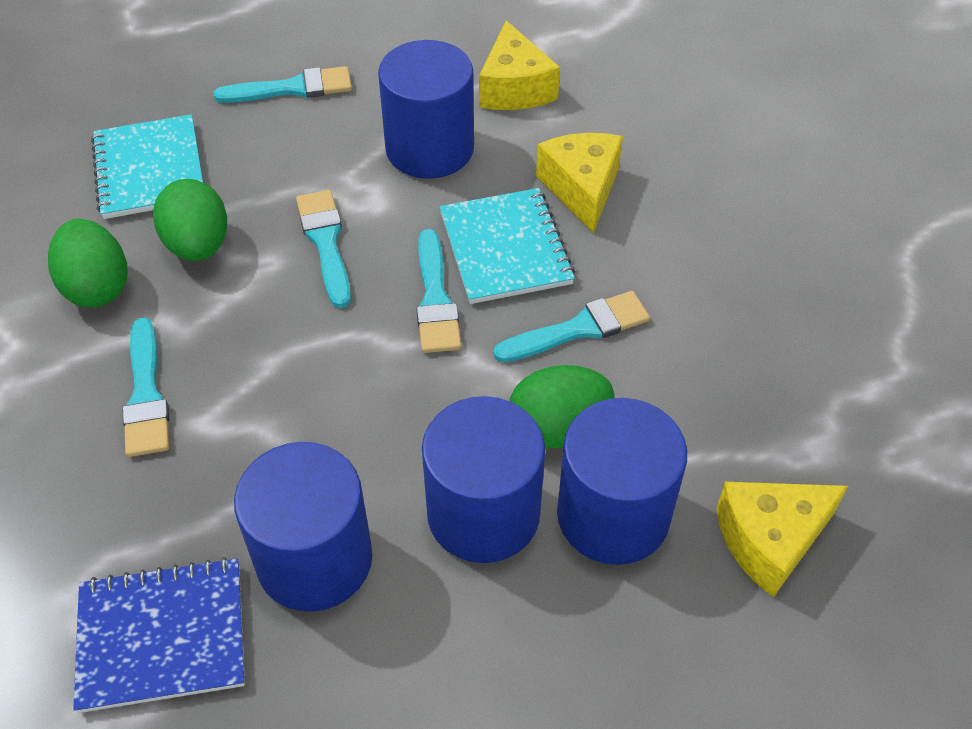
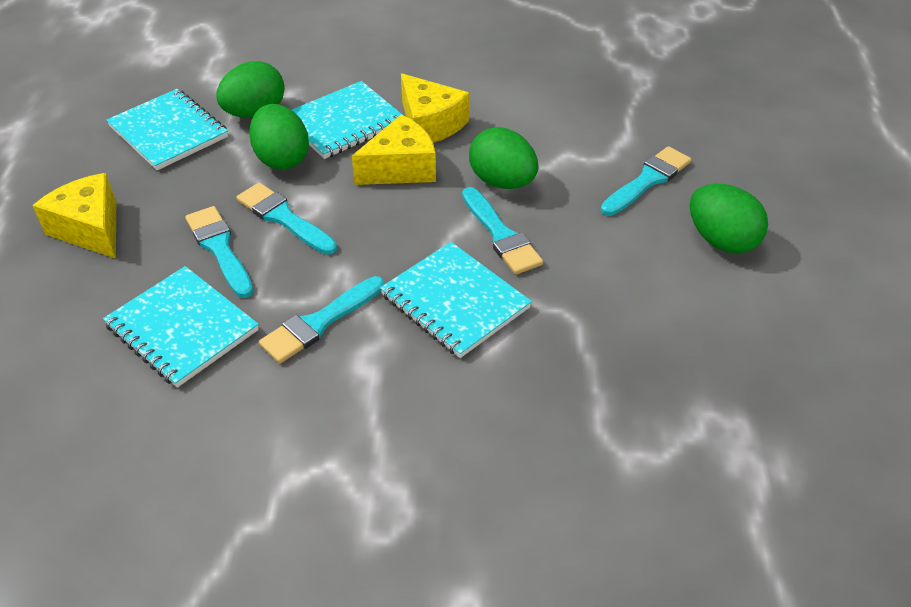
blue cylinder: [234,442,372,612] [378,40,474,179] [422,396,545,563] [557,398,687,565] = 4 -> none = 0
blue notebook: [73,557,245,713] = 1 -> none = 0
green egg: [48,219,128,308] [153,179,227,261] [509,365,615,449] = 3 -> [216,61,285,118] [249,104,309,170] [469,127,538,189] [690,184,768,254] = 4
turquoise notebook: [91,114,203,219] [440,188,575,304] = 2 -> [103,266,259,388] [106,89,228,170] [292,81,401,159] [380,242,532,358] = 4

